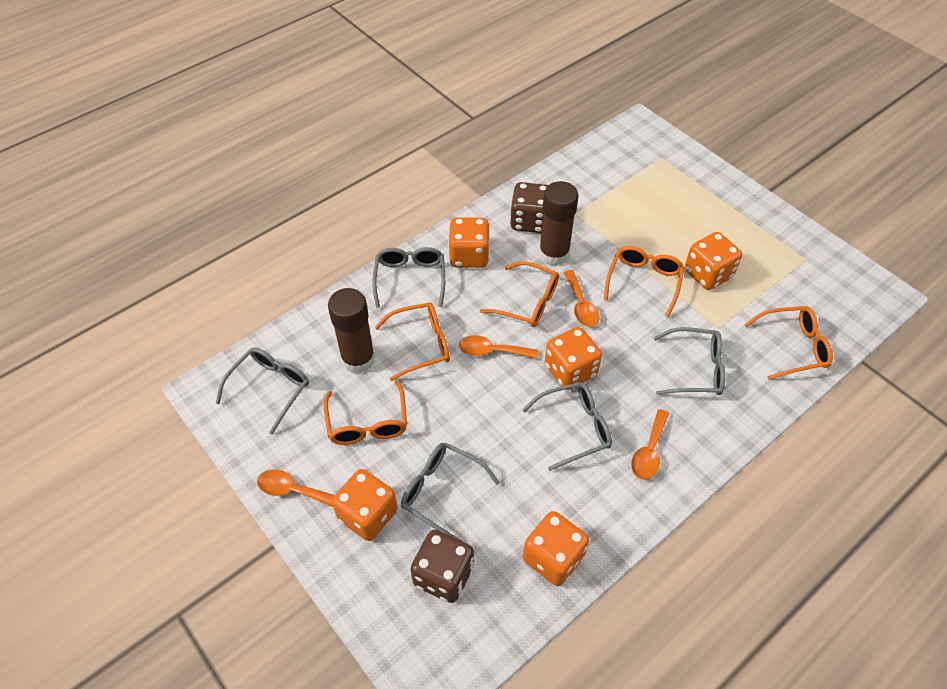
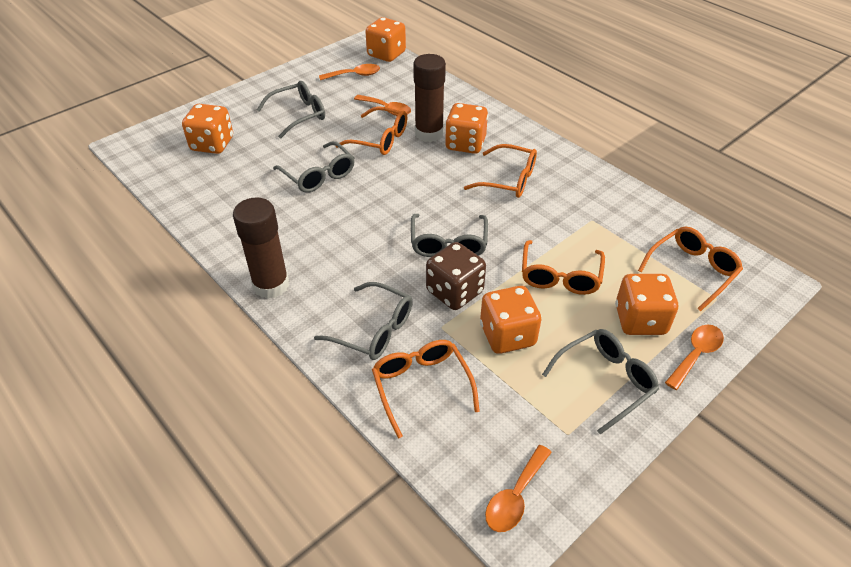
brown dice: [410,530,474,603] [510,182,548,233] = 2 -> [426,242,486,310] = 1

